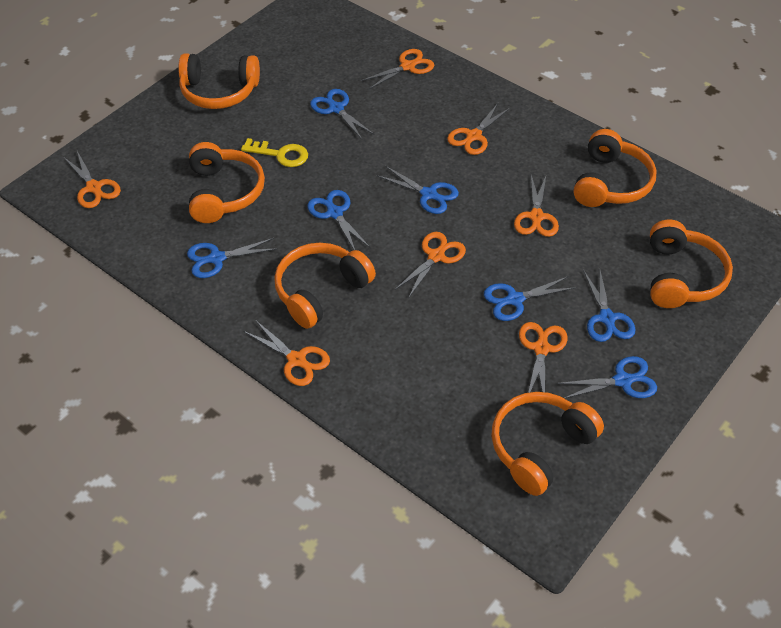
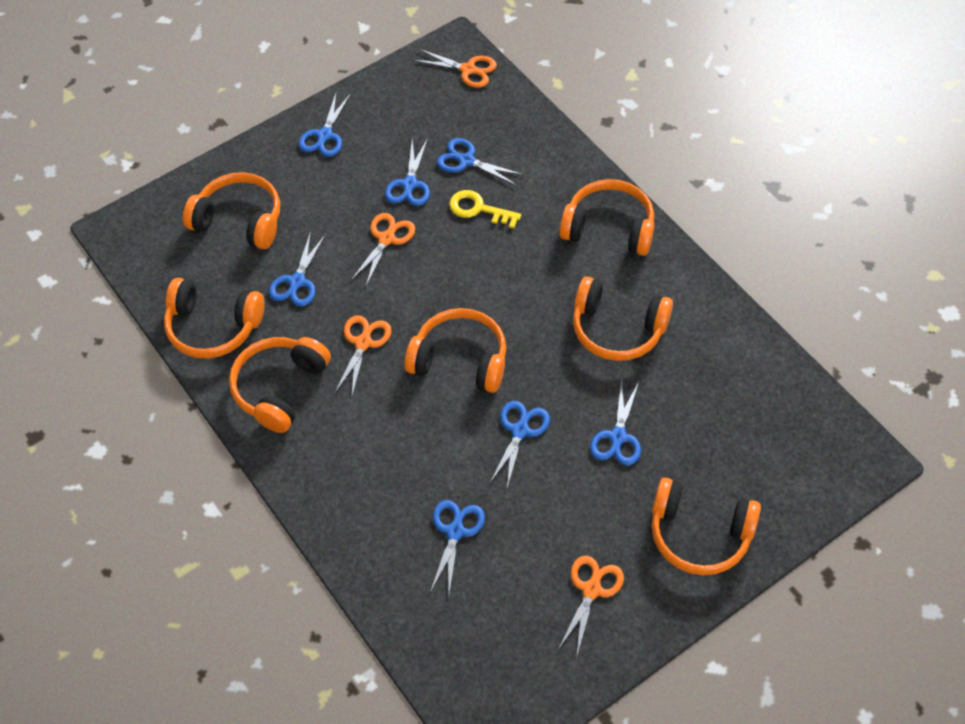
orange headphones: [178,53,260,109] [189,142,265,223] [274,243,376,329] [492,392,604,496] [573,129,657,207] [650,220,733,308] = 6 -> [164,278,265,359] [183,172,280,249] [229,337,331,433] [405,308,506,393] [560,179,654,256] [573,276,673,361] [651,477,761,575] = 7
orange scissors: [63,151,121,208] [243,320,330,386] [361,49,434,89] [395,232,466,297] [447,103,510,155] [514,175,559,237] [519,322,568,393] = 7 -> [335,315,391,398] [351,213,415,286] [413,49,497,88] [559,556,624,655] = 4

